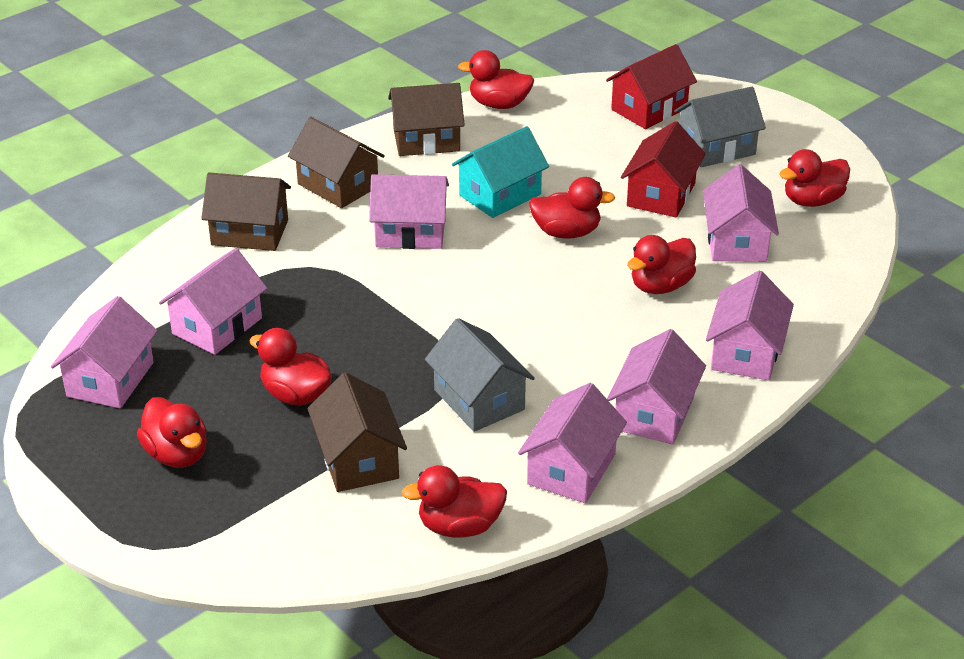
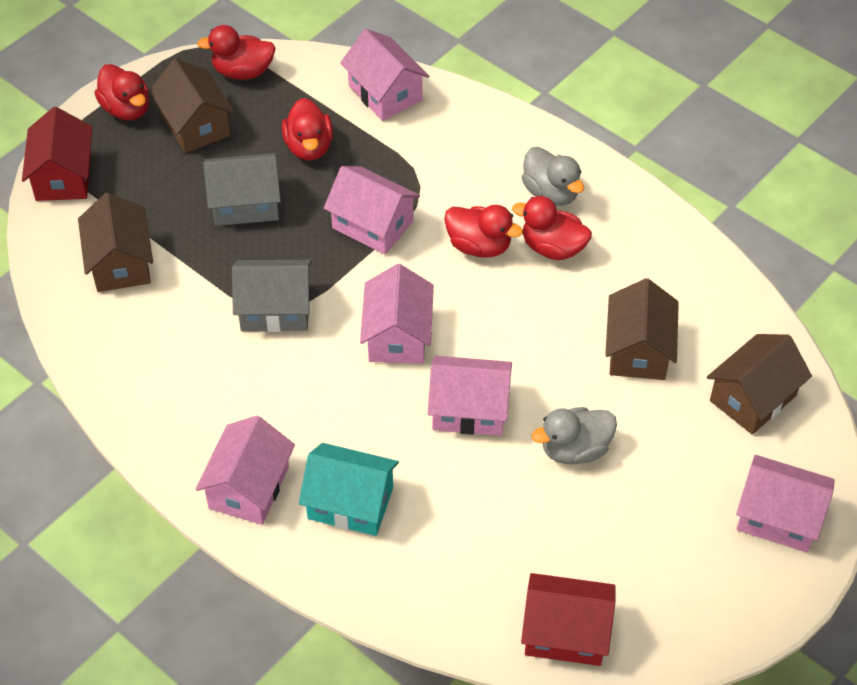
grey duck: none = 0 -> [522,147,584,206] [532,407,617,464] = 2
pink house: [51,296,158,408] [159,248,267,355] [369,174,449,249] [518,383,627,503] [607,329,706,445] [703,164,779,262] [706,271,794,381] = 7 -> [195,416,295,525] [324,166,420,255] [340,29,429,121] [360,264,434,364] [428,356,512,436] [736,455,835,552] = 6
red duck: [137,397,207,468] [249,328,332,406] [402,465,507,538] [458,50,534,109] [529,177,615,239] [627,235,696,294] [779,149,850,207] = 7 -> [94,64,149,120] [197,25,276,80] [282,98,333,161] [444,205,523,258] [512,196,592,260] = 5

